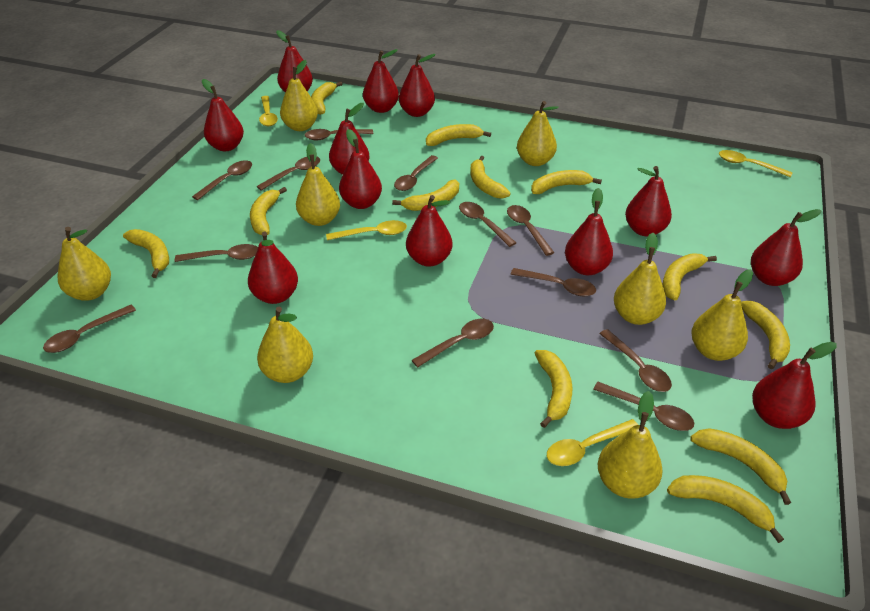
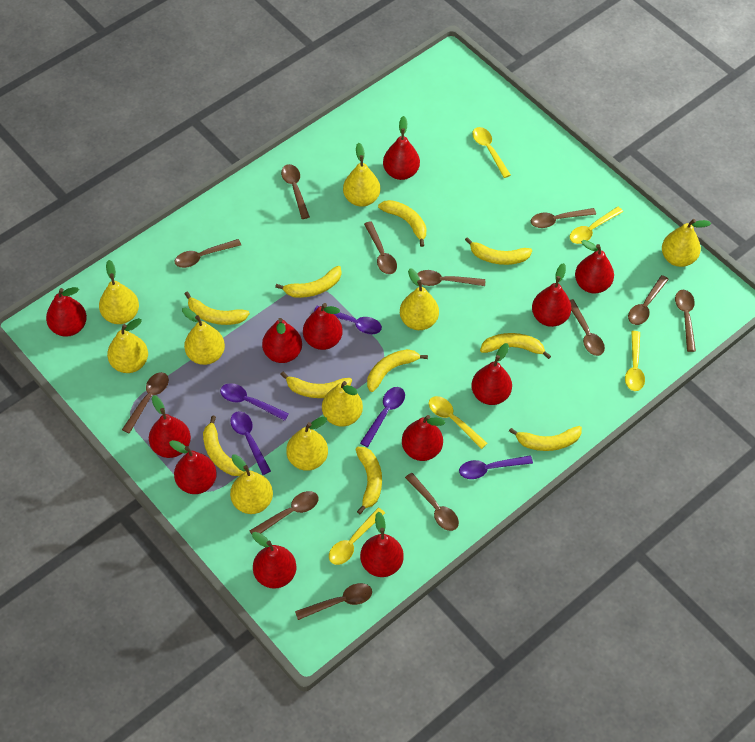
purple spoon: none = 0 -> [220,383,289,421] [230,411,271,475] [314,306,382,334] [360,387,405,447] [459,455,533,479] = 5
yellow banana: [123,229,169,278] [250,187,287,235] [311,81,342,115] [392,179,459,211] [426,124,491,146] [470,156,511,198] [531,170,602,194] [535,350,572,428] [662,254,717,301] [667,475,784,543] [690,428,791,505] [741,301,790,369] = 12 -> [185,292,250,325] [203,416,246,476] [275,266,341,298] [280,372,352,398] [355,447,382,514] [367,349,428,392] [378,200,426,247] [465,237,532,265] [480,333,551,359] [509,426,582,451] = 10
yellow pear: [58,227,111,301] [257,307,313,383] [280,60,318,131] [296,143,340,226] [517,101,559,166] [598,391,663,499] [614,233,666,325] [691,269,753,361] = 8 -> [99,260,139,324] [107,318,148,373] [182,308,225,365] [230,454,273,514] [286,417,328,471] [322,381,363,426] [343,143,380,207] [400,268,439,330] [662,219,711,267] = 9
yellow spoon: [259,96,278,126] [326,220,407,240] [547,419,638,466] [719,150,793,177] = 4 -> [329,508,385,565] [429,396,488,449] [472,127,511,178] [570,207,623,244] [625,331,645,391] = 5

